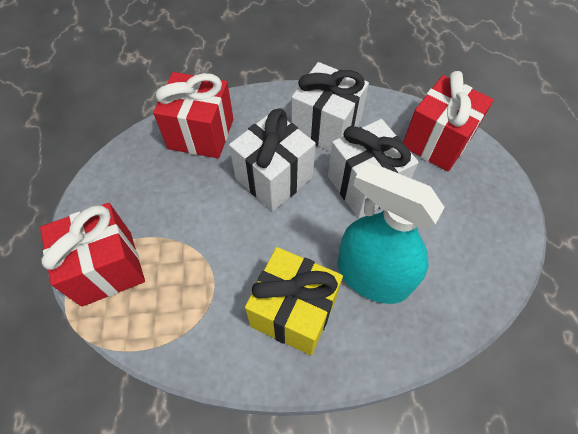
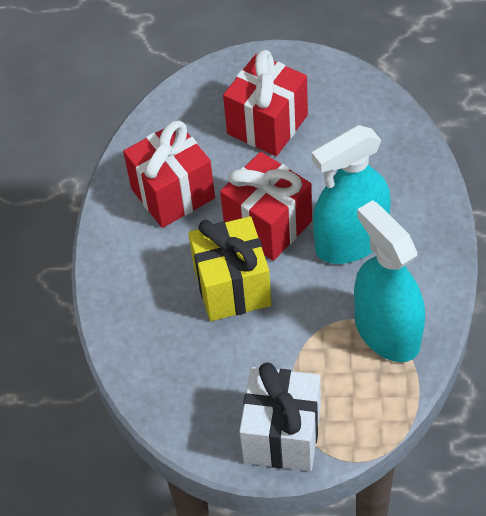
turquoise spray bottle: [338,161,444,304] = 1 -> [312,125,391,264] [354,200,425,362] = 2
white gift: [229,108,316,211] [291,62,369,152] [328,119,419,218] = 3 -> [239,362,321,471] = 1

